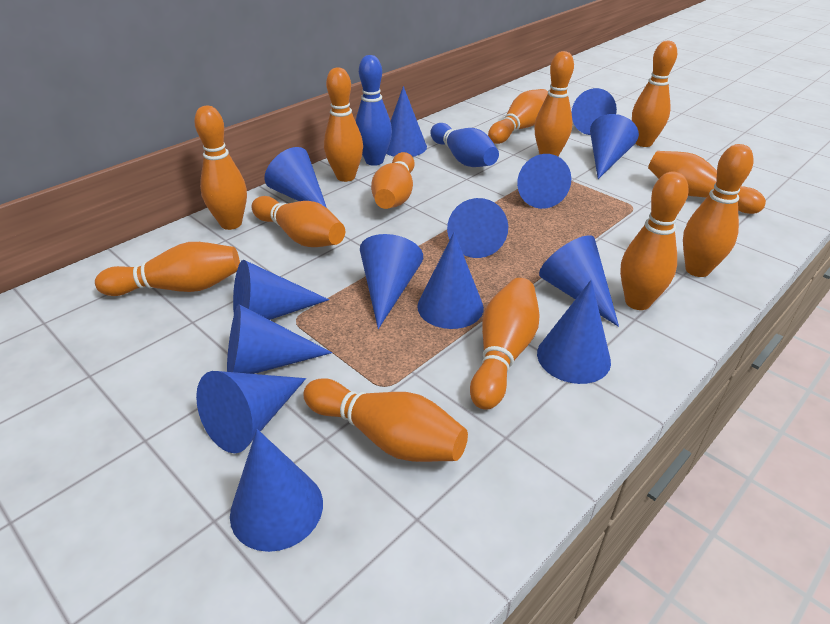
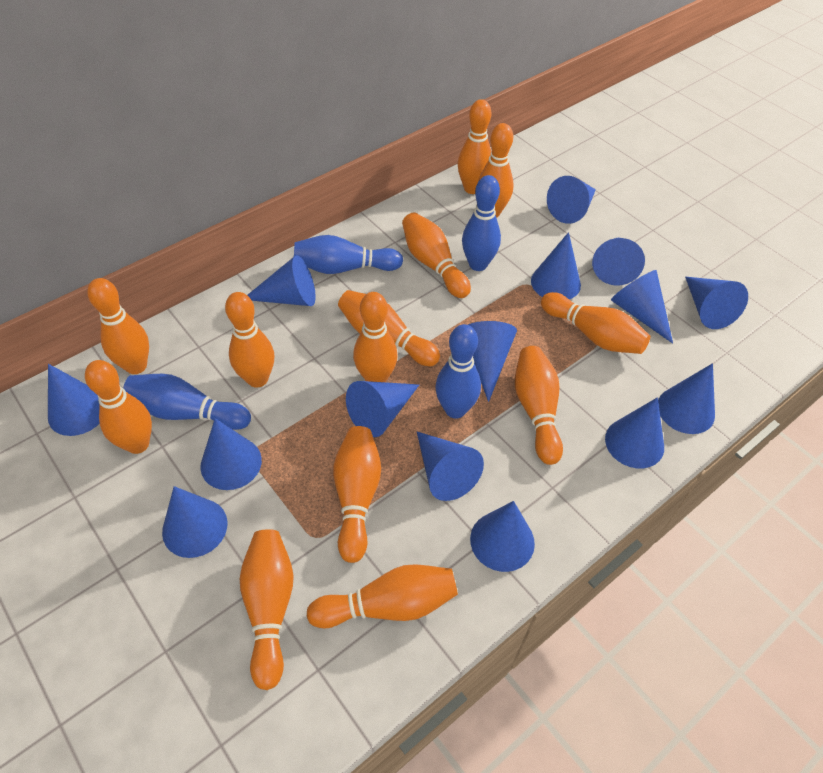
blue bowling pin: [356,55,392,166] [430,123,499,167] = 2 -> [123,374,251,430] [294,235,403,274] [435,324,481,419] [462,175,501,271] = 4
blue cone: [196,371,306,453] [227,304,332,374] [230,429,323,552] [233,260,329,320] [265,147,327,208] [360,234,423,329] [386,86,427,157] [417,232,484,329] [447,198,508,258] [517,154,571,209] [537,280,611,384] [539,235,619,327] [572,88,617,135] [590,114,639,179] = 14 -> [48,364,100,436] [162,486,228,558] [200,418,262,490] [247,255,316,306] [346,381,419,437] [417,432,484,501] [468,321,517,402] [470,501,535,572] [531,232,581,300] [547,176,596,224] [592,238,645,285] [605,397,664,468] [611,270,673,344] [658,363,715,434] [685,277,748,329] = 15

